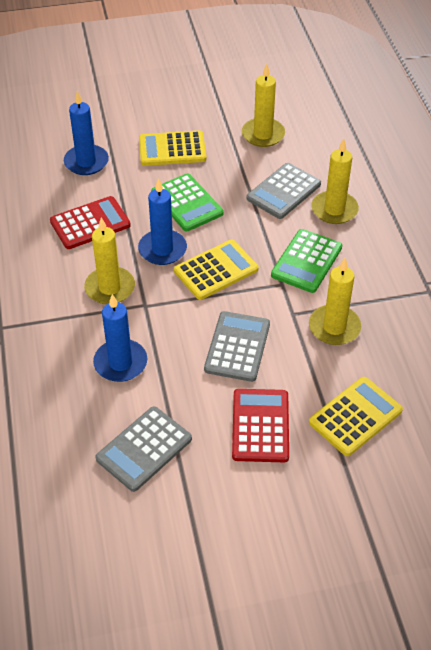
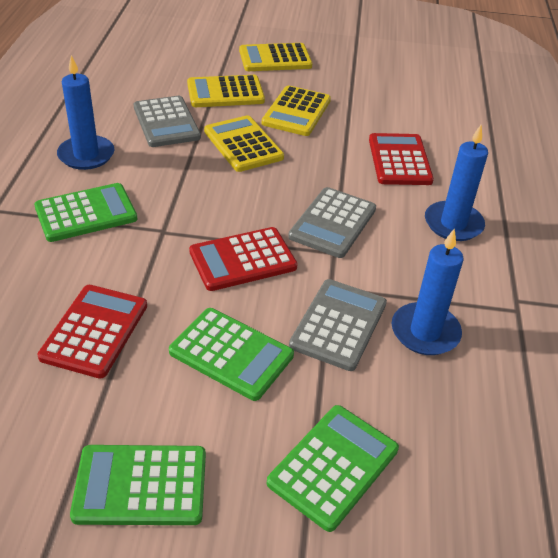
green calculator: [151,173,223,231] [271,229,342,293] = 2 -> [34,183,137,242] [70,445,206,525] [169,308,294,401] [267,405,399,532] = 4
red calculator: [50,196,131,249] [232,389,289,462] = 2 -> [38,285,147,379] [189,227,298,291] [369,133,434,185] = 3
yellow calculator: [139,130,206,166] [174,240,259,300] [309,377,403,456] = 3 -> [187,75,265,107] [204,115,284,172] [239,43,312,71] [262,85,331,136] = 4
yellow candle: [84,218,135,304] [242,63,285,147] [309,258,361,345] [311,139,359,224] = 4 -> none = 0

